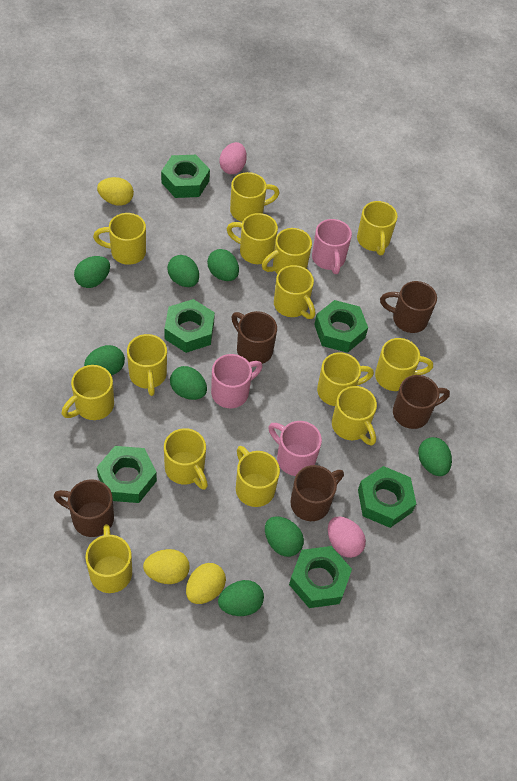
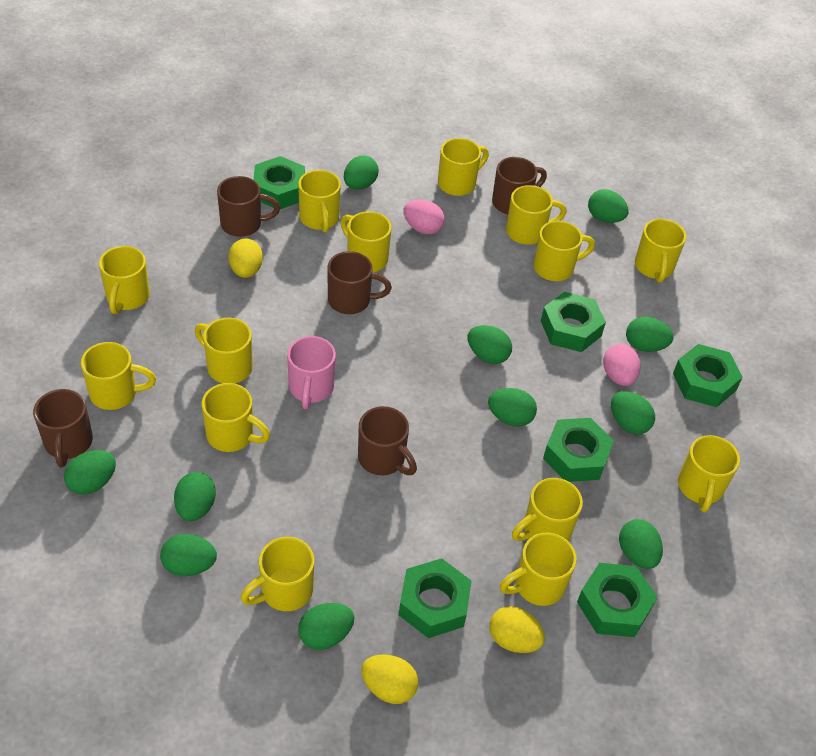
green egg: [74,256,110,288] [84,345,125,375] [167,255,199,287] [170,366,207,400] [207,249,239,281] [218,580,264,616] [265,516,304,557] [418,437,452,476] = 8 -> [64,450,116,495] [160,534,217,576] [174,472,216,521] [298,603,354,650] [344,155,379,190] [468,325,512,364] [488,388,537,427] [588,189,629,223] [611,391,655,434] [619,519,663,569] [626,317,673,352] = 11
pink mug: [211,354,263,408] [268,421,322,476] [312,219,352,274] = 3 -> [287,336,336,409] = 1

